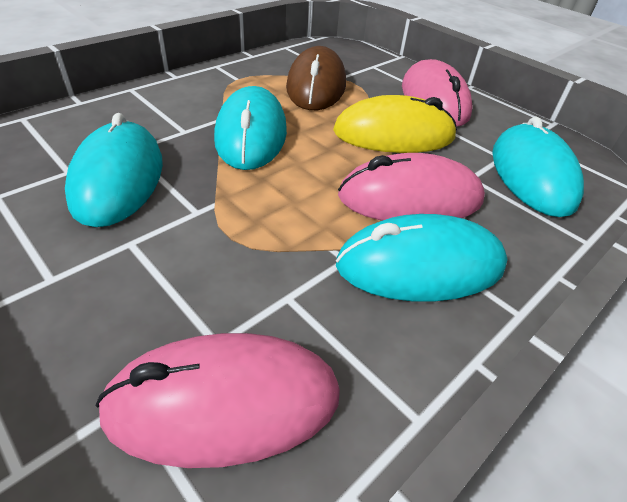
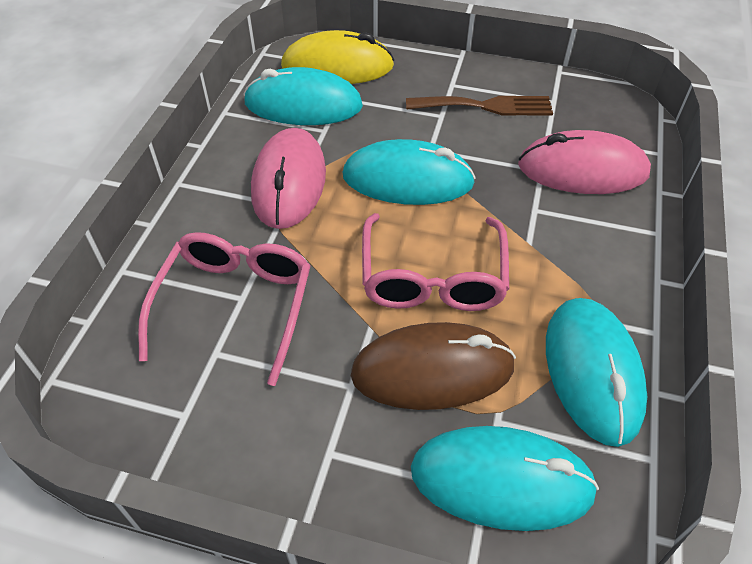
brown fork: none = 0 -> [406,96,553,115] = 1
pink glasses: none = 0 -> [138,232,311,386] [362,213,509,311] = 2
pink mouse: [95,333,340,468] [338,153,485,221] [402,59,473,127] = 3 -> [251,128,326,229] [518,130,651,194] = 2

